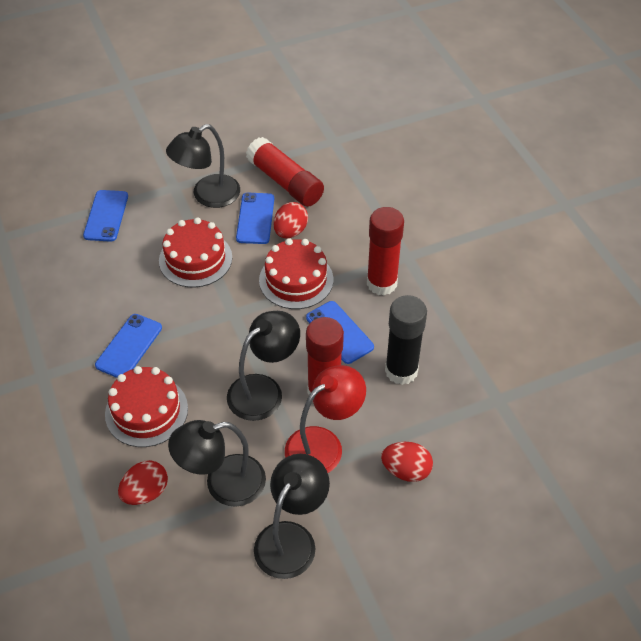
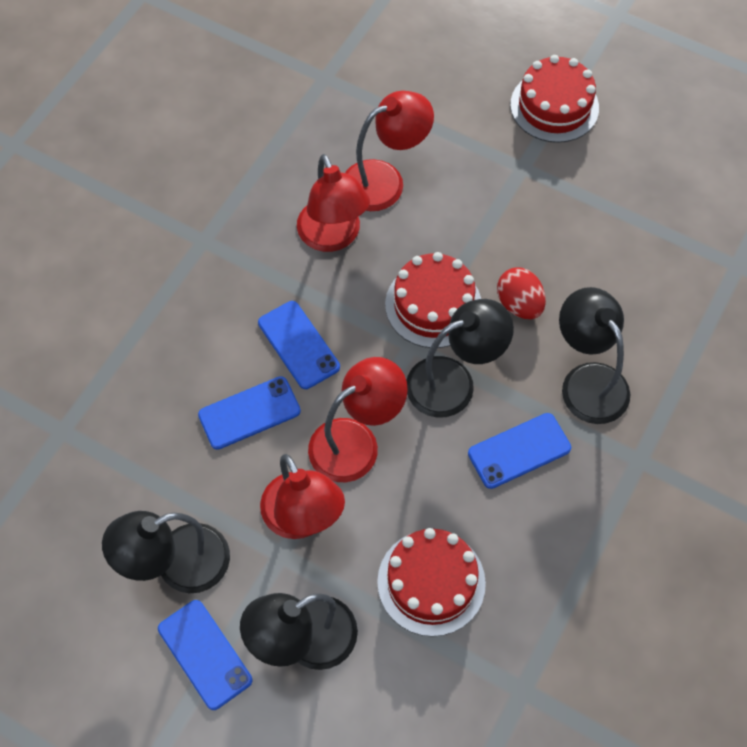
black glue stick: [385,295,427,385] = 1 -> none = 0
red egg: [118,460,168,505] [274,202,308,238] [381,442,433,482] = 3 -> [497,267,546,319] = 1
red glue stick: [246,137,324,207] [306,317,344,395] [367,207,404,296] = 3 -> none = 0
red lamp: [285,365,366,473] = 1 -> [260,454,345,539] [297,154,370,252] [308,357,408,482] [345,91,434,211] = 4

